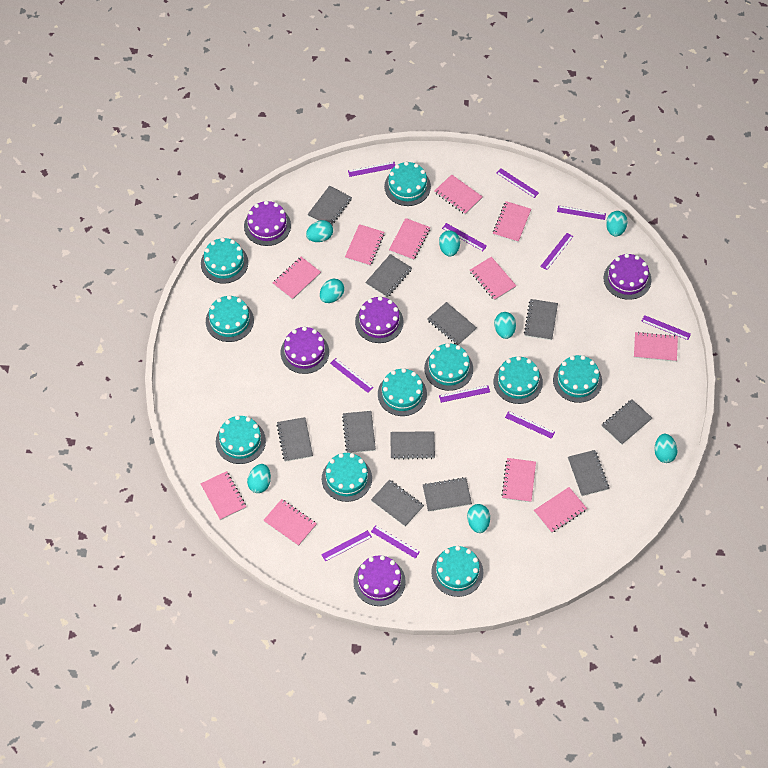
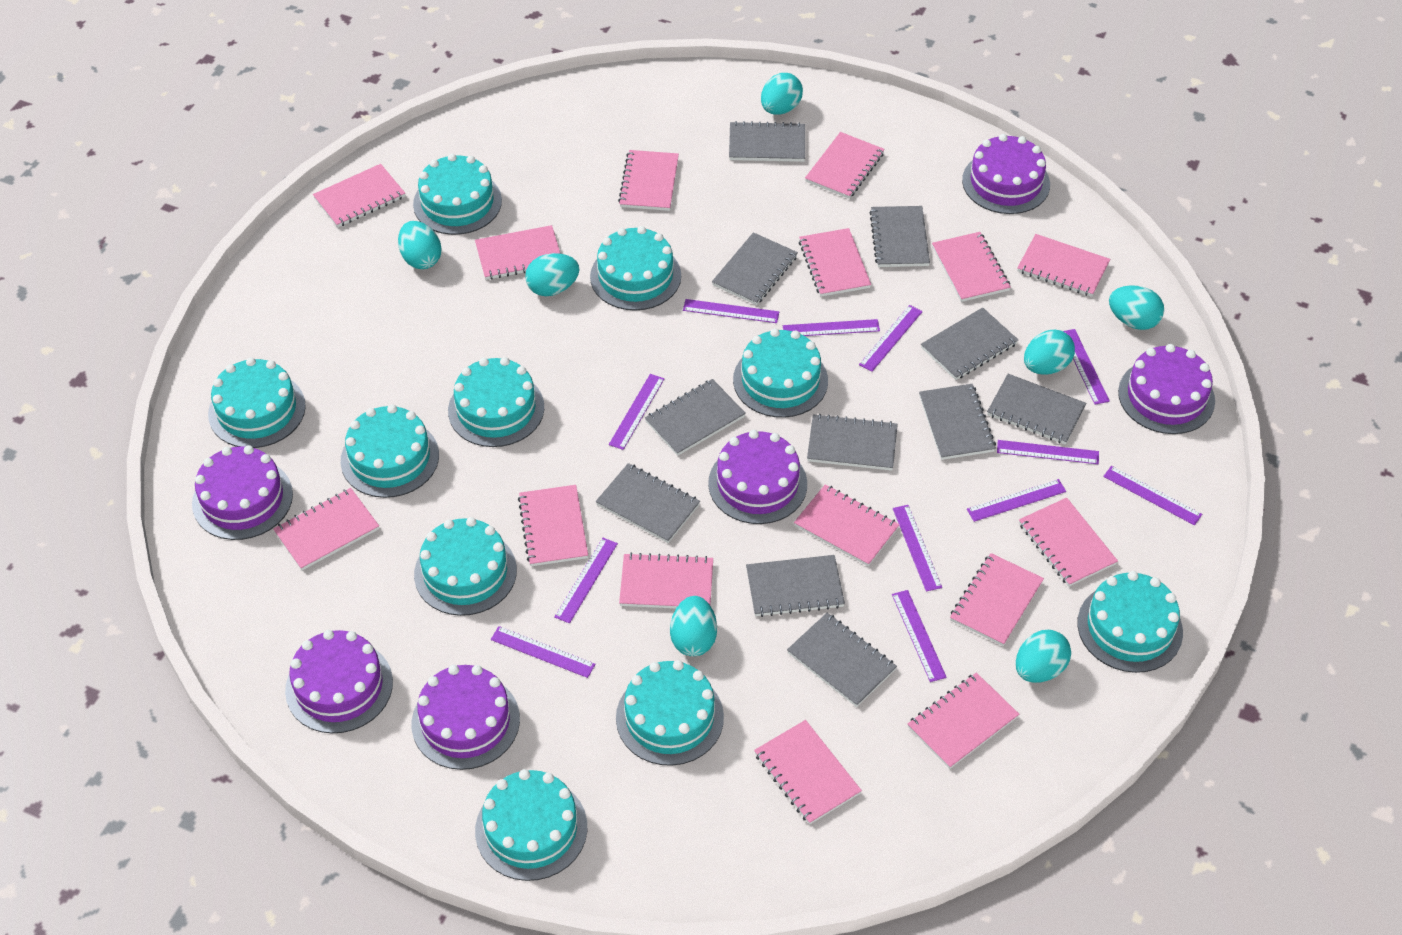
pink notebook: [201,471,246,520] [263,499,317,546] [273,257,321,300] [345,224,385,266] [389,218,430,260] [435,174,483,214] [470,257,516,300] [493,201,531,242] [501,458,536,502] [534,487,587,533] [634,332,678,362] = 11 -> [273,488,379,570] [313,164,405,227] [475,225,561,280] [518,485,588,566] [618,150,679,211] [619,553,713,608] [754,720,862,825] [794,484,900,566] [799,228,871,297] [805,132,885,199] [908,673,1019,769] [932,232,1011,302] [950,553,1044,646] [1017,234,1110,297] [1019,498,1118,587] = 15
purple cake: [244,200,291,246] [281,326,329,374] [353,555,406,606] [355,296,404,343] [604,253,651,300] = 5 -> [192,445,293,540] [285,630,393,733] [412,665,520,770] [708,430,807,524] [962,134,1050,214] [1118,344,1215,434] = 6
purple ruler: [321,530,372,562] [330,358,373,393] [348,162,395,177] [371,525,420,559] [439,385,490,403] [442,223,487,251] [496,168,539,198] [505,411,555,439] [540,233,573,270] [557,205,606,220] [641,315,691,340] = 11 -> [491,626,595,678] [554,538,618,624] [609,374,664,450] [683,299,779,323] [783,319,880,336] [859,305,923,372] [892,590,947,682] [893,505,942,592] [967,479,1066,522] [997,440,1099,464] [1063,329,1110,405] [1103,466,1202,525] = 12
turquoise egg: [247,464,271,493] [306,220,333,242] [320,279,344,303] [439,230,460,256] [467,504,490,533] [494,312,516,339] [606,211,628,236] [654,434,678,463] = 8 -> [398,221,442,269] [525,253,580,296] [670,596,717,656] [761,73,803,115] [1016,630,1071,683] [1024,330,1075,375] [1109,285,1164,330] = 7

